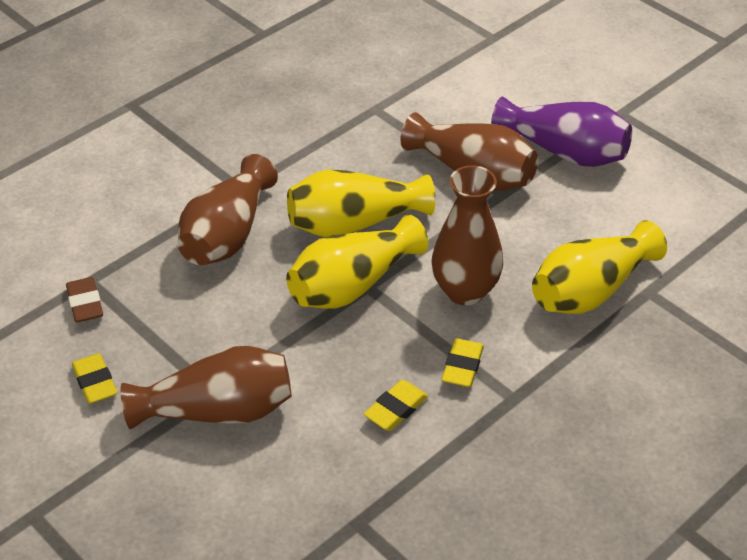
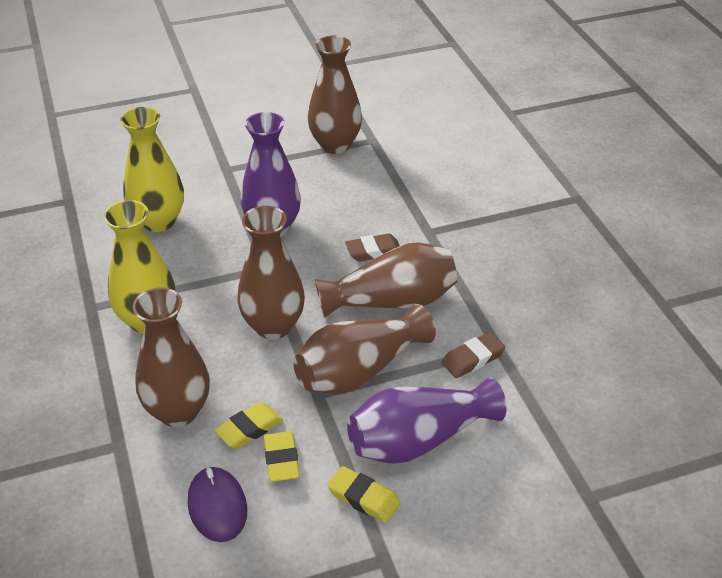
brown eraser: [66,277,103,322] = 1 -> [345,234,400,262] [442,332,505,378] = 2
brown vase: [120,346,292,430] [178,154,278,265] [400,112,538,191] [432,165,503,306] = 4 -> [133,288,210,427] [237,206,305,340] [293,304,436,394] [308,36,362,154] [315,242,457,318] = 5
purple mouse: none = 0 -> [188,467,247,542] = 1
purple vase: [491,96,632,167] = 1 -> [240,112,301,237] [347,377,507,464] = 2
yellow vase: [286,214,428,309] [287,169,436,237] [532,220,667,314] = 3 -> [103,200,176,333] [120,107,184,232] = 2

